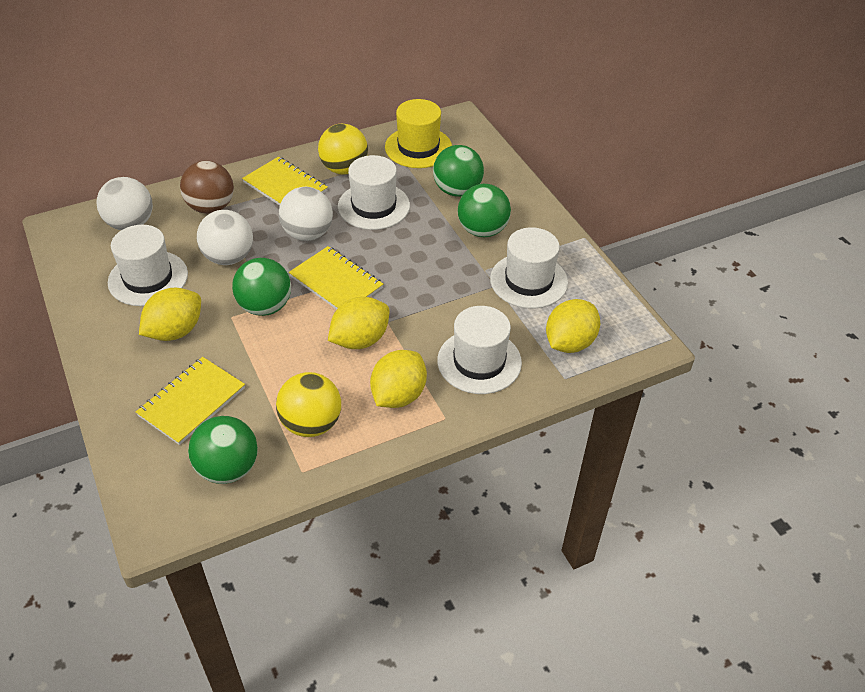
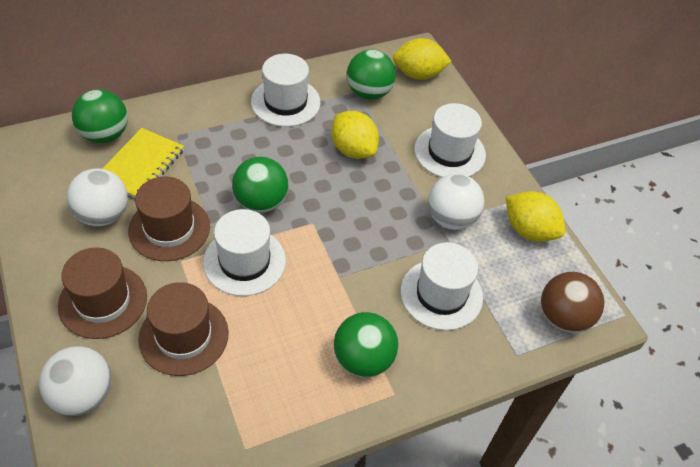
brown hat: none = 0 -> [58,248,147,339] [128,176,210,261] [138,282,229,376] = 3
yellow ball: [276,372,341,437] [318,124,368,174] = 2 -> none = 0
yellow hat: [385,99,452,168] = 1 -> none = 0
yellow lemon: [139,287,201,341] [328,297,390,349] [370,350,427,408] [546,299,600,353] = 4 -> [331,111,379,159] [393,38,452,80] [506,191,565,242] = 3
yellow notebook: [136,357,245,445] [242,157,328,206] [289,246,383,310] = 3 -> [102,128,184,198] = 1

